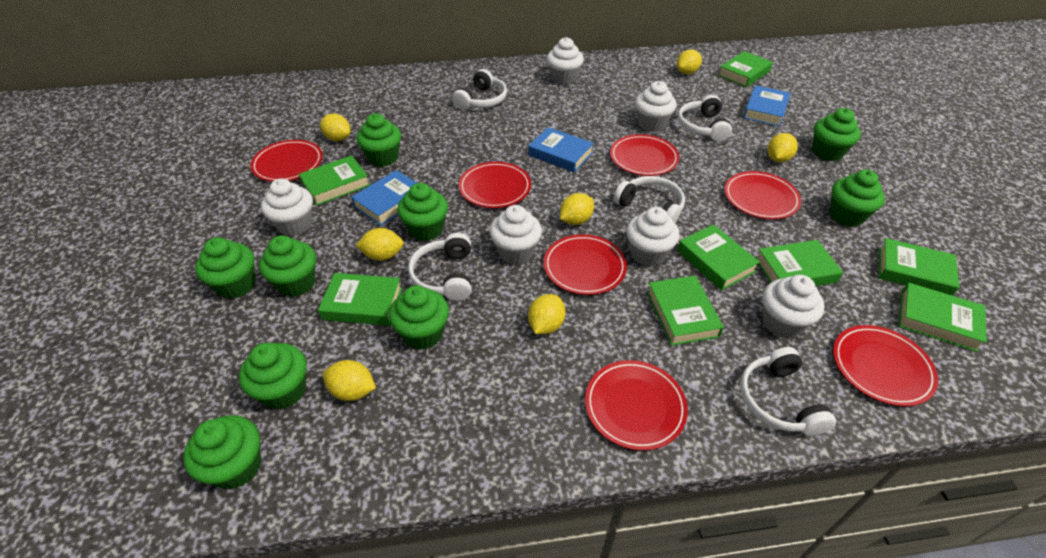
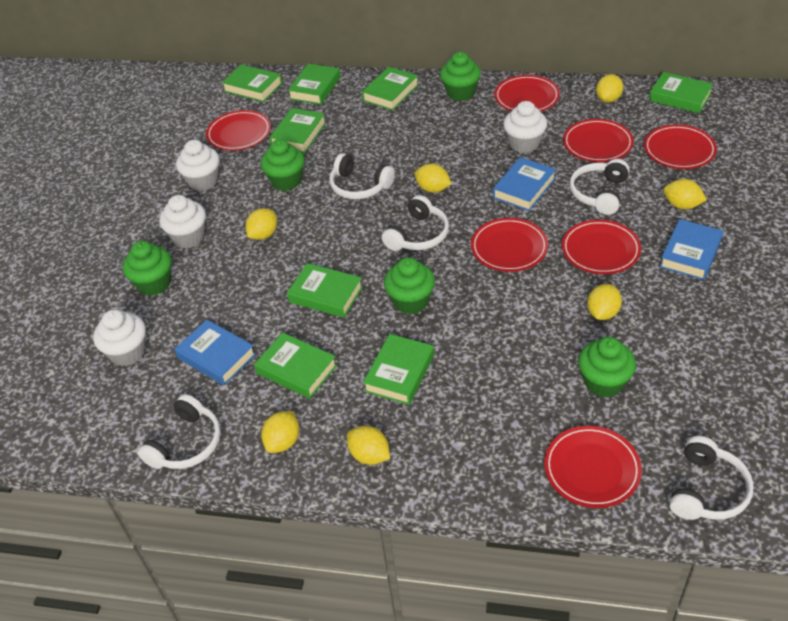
green cupcake: [183,415,261,489] [195,237,255,299] [239,343,307,409] [259,235,316,297] [357,113,401,167] [389,285,449,350] [397,183,448,241] [812,108,861,161] [829,170,885,227] = 9 -> [122,241,171,296] [261,139,304,191] [384,257,435,314] [440,52,481,101] [578,337,636,398] = 5
white cupcake: [261,178,313,236] [490,205,542,265] [547,37,584,85] [626,207,679,267] [635,81,677,132] [762,275,824,338] = 6 -> [93,309,146,366] [159,195,206,248] [176,140,220,191] [503,101,547,153] = 4

